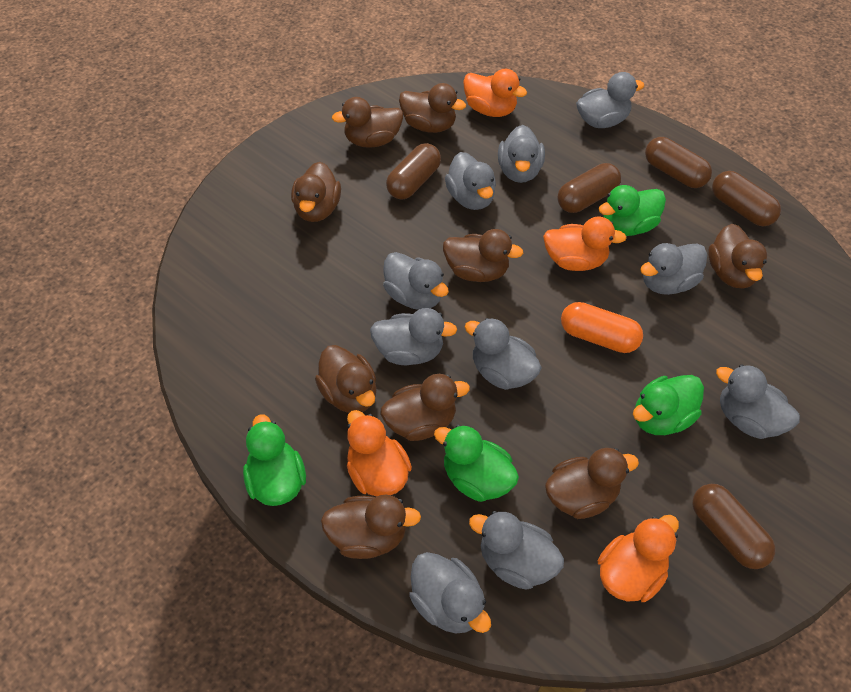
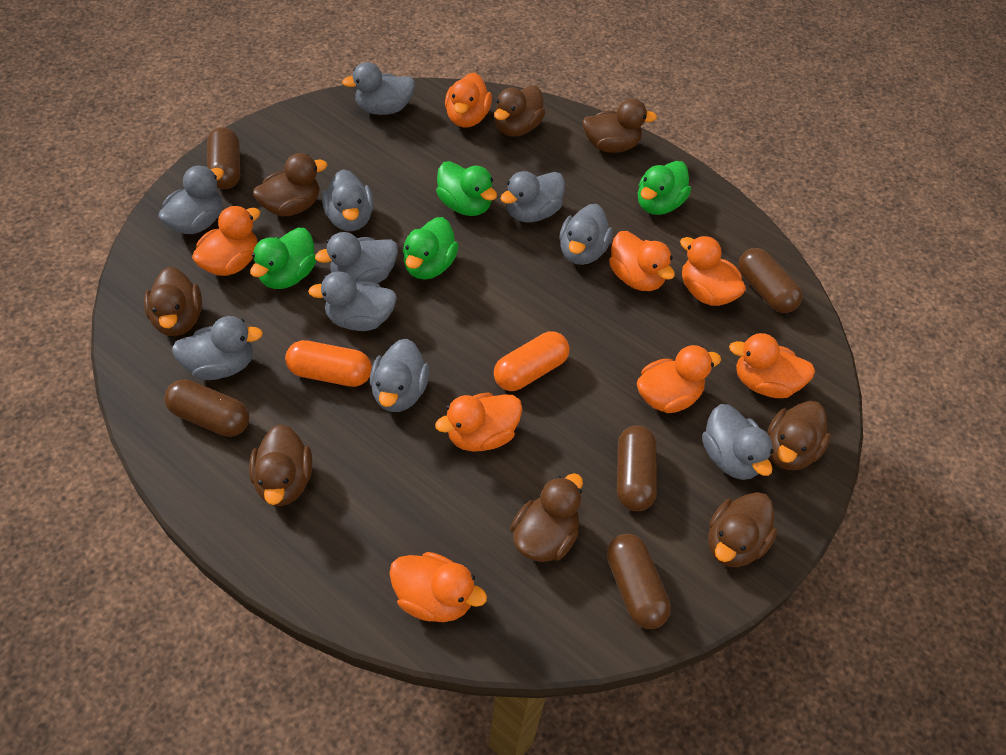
brown duck: [291,162,341,222] [315,345,377,413] [321,495,421,559] [332,97,403,148] [381,374,470,441] [399,83,466,133] [443,229,524,282] [545,448,639,519] [708,224,767,289] = 9 -> [144,267,202,336] [249,424,312,506] [253,153,327,216] [494,86,545,137] [510,473,583,562] [582,99,657,153] [708,492,777,567] [767,401,831,470] = 8
orange capsule: [561,302,643,353] = 1 -> [285,340,372,387] [494,332,570,391] = 2
orange duck: [347,410,412,497] [463,69,527,117] [543,217,627,271] [598,515,679,602] = 4 -> [192,206,260,276] [389,552,487,622] [435,393,522,452] [445,72,492,127] [609,231,675,291] [637,345,721,413] [680,236,746,306] [729,333,815,398] = 8

